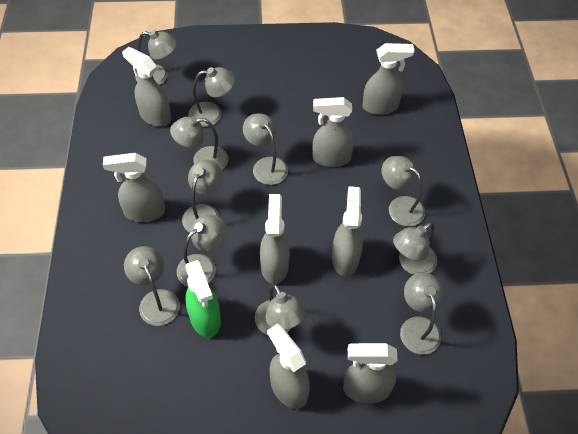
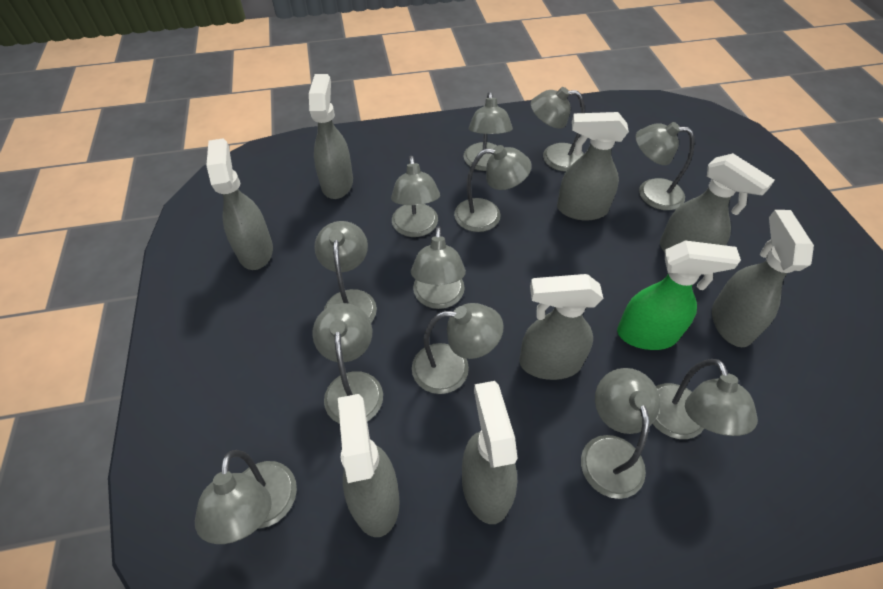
grey lamp: [124,246,180,326] [135,30,177,85] [170,116,228,170] [177,215,227,287] [182,160,223,232] [188,67,235,127] [243,113,288,185] [255,284,306,335] [382,156,425,227] [393,223,437,275] [400,272,443,355] = 11 -> [195,450,297,544] [312,303,383,424] [314,221,377,322] [391,156,440,237] [411,226,466,309] [412,303,504,394] [454,145,532,232] [464,92,513,171] [531,87,585,172] [581,368,660,499] [636,122,694,210] [652,359,758,439] = 12

